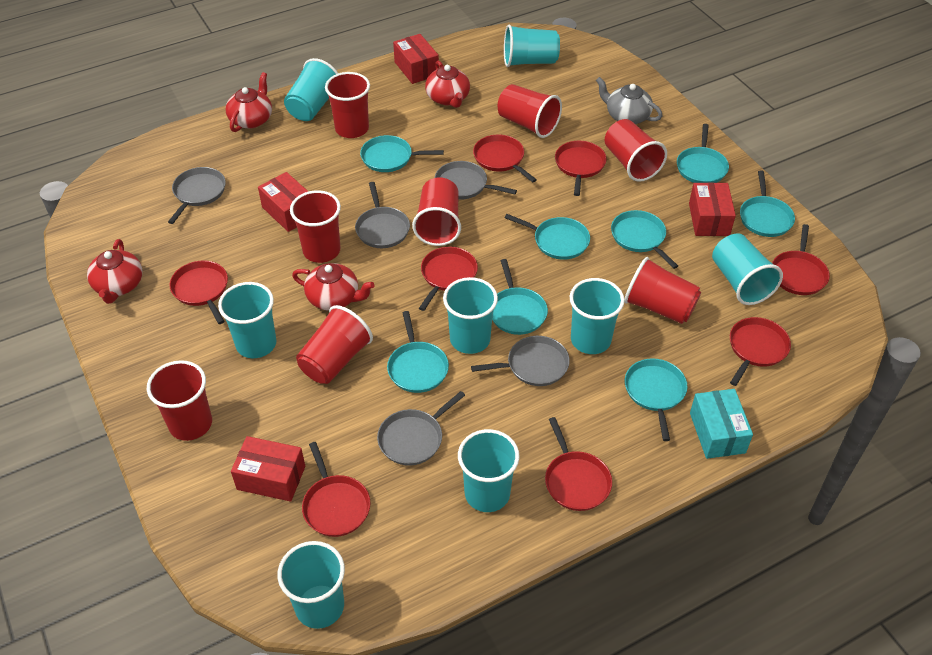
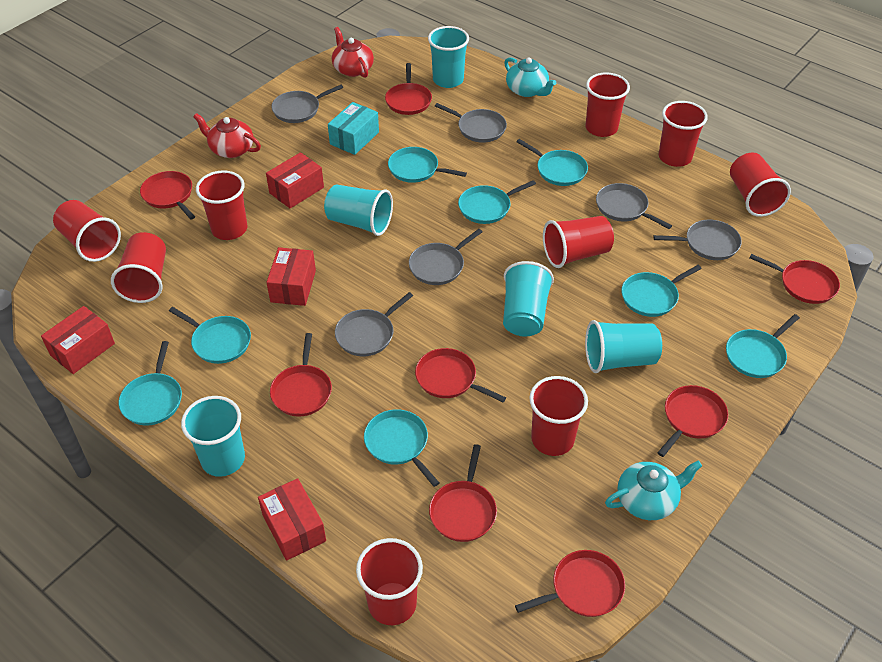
grey pan: [168,167,226,224] [355,182,410,248] [377,391,465,466] [435,161,517,200] [471,336,570,386] = 5 -> [271,85,343,123] [335,292,413,356] [409,229,482,285] [435,103,507,143] [596,183,672,229] [653,220,742,260] = 6
grey teapot: [596,77,662,124] = 1 -> none = 0
red cup: [147,360,212,441] [290,190,341,263] [296,305,373,384] [325,72,370,138] [412,178,461,246] [498,84,562,138] [605,119,667,182] [624,257,701,324] = 8 -> [53,200,121,262] [111,232,166,303] [196,170,247,240] [356,538,423,625] [529,376,588,456] [543,216,614,268] [585,72,630,137] [659,101,708,167] [730,153,791,217] = 9
red teapot: [87,239,142,304] [225,72,272,132] [292,263,374,311] [425,61,470,108] = 4 -> [193,113,261,158] [332,27,374,78] = 2
turquoise cup: [218,282,276,358] [277,541,345,629] [284,58,338,121] [443,277,498,354] [458,429,519,512] [504,24,560,67] [569,278,625,354] [712,233,783,305] = 8 -> [181,396,245,477] [324,185,393,236] [428,26,469,88] [503,261,554,336] [585,320,662,373] = 5
turquoise teapot: none = 0 -> [504,57,556,97] [605,461,702,520] = 2

